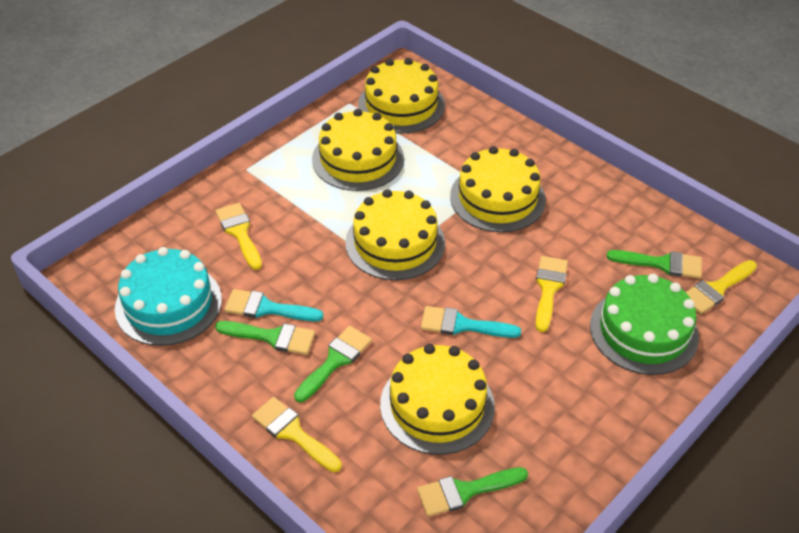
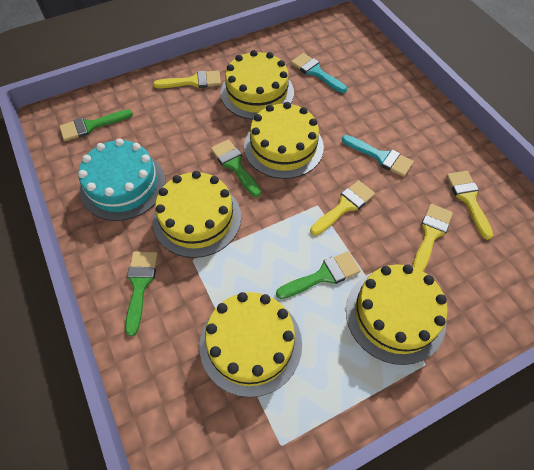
green cake: [590,274,699,375] = 1 -> none = 0

